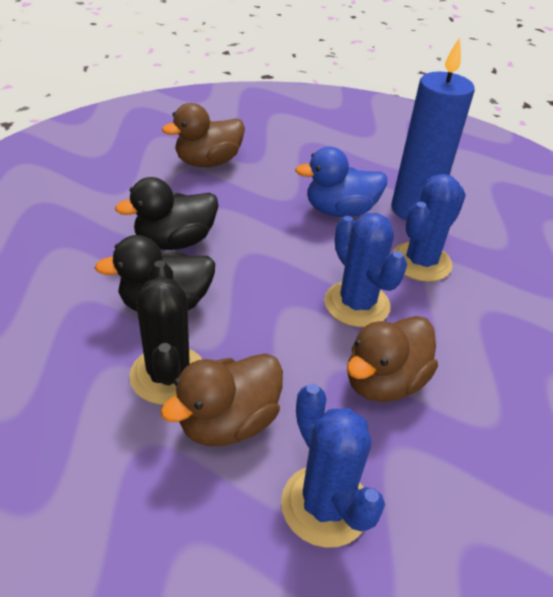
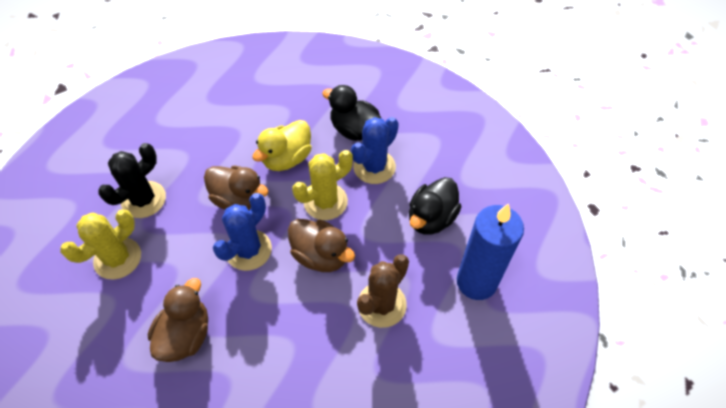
blue cactus: [281,384,385,548] [324,213,407,327] [392,174,466,282] = 3 -> [213,193,272,271] [351,117,399,184] = 2
blue duck: [295,147,387,217] = 1 -> none = 0
brown cactus: none = 0 -> [357,254,409,328] = 1
yellow cactus: none = 0 -> [60,210,141,280] [292,150,353,220] = 2
yellow duck: none = 0 -> [252,120,312,171] = 1

